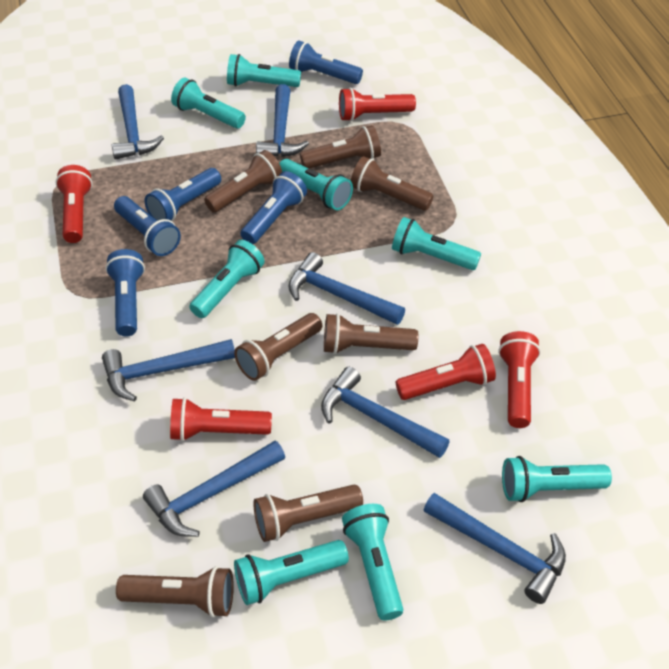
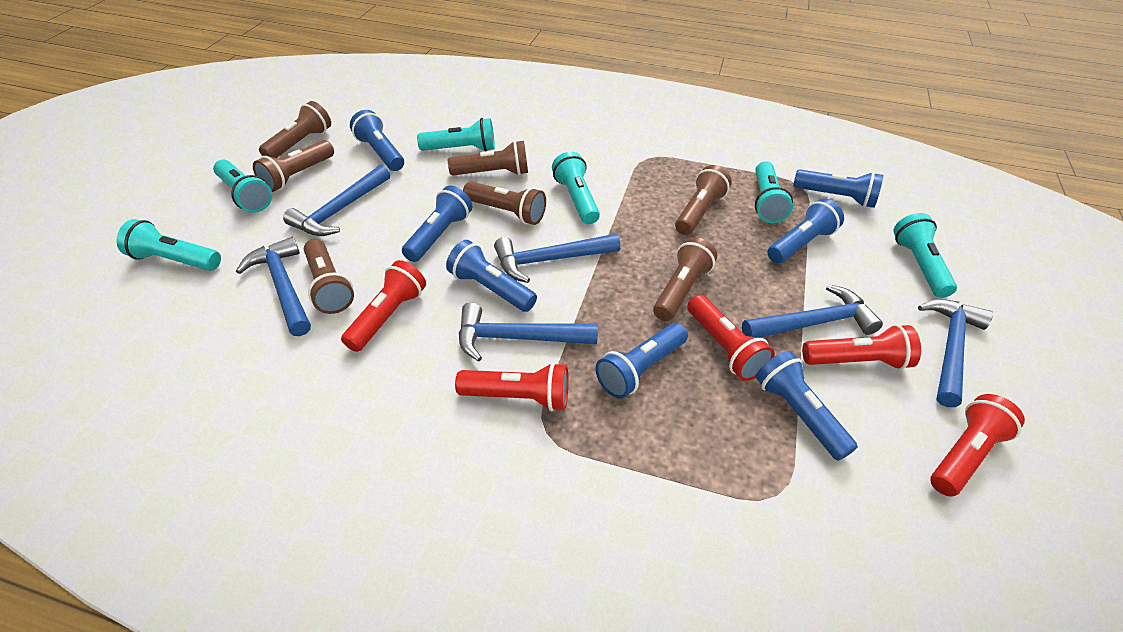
blue flashlight: [105,249,145,336] [114,196,181,256] [145,168,221,221] [240,171,307,244] [289,40,363,84] = 5 -> [350,110,404,171] [402,186,472,262] [446,240,537,312] [595,323,688,398] [756,351,858,461] [767,199,844,263] [793,169,883,208] = 7
blue hammer: [102,339,235,401] [112,84,164,160] [143,441,285,537] [256,84,309,157] [288,252,405,325] [321,367,450,458] [424,493,566,604] = 7 -> [236,237,311,336] [283,165,390,236] [459,303,598,362] [494,234,620,283] [742,284,883,338] [918,299,993,407] = 6
turquoise flashlight: [171,78,246,129] [189,240,265,318] [227,54,301,87] [234,540,349,605] [279,159,353,210] [342,504,403,620] [392,217,481,270] [502,456,612,502] = 8 -> [117,219,221,271] [213,160,272,213] [417,118,495,151] [552,151,600,224] [755,161,793,223] [893,213,957,298] = 6

